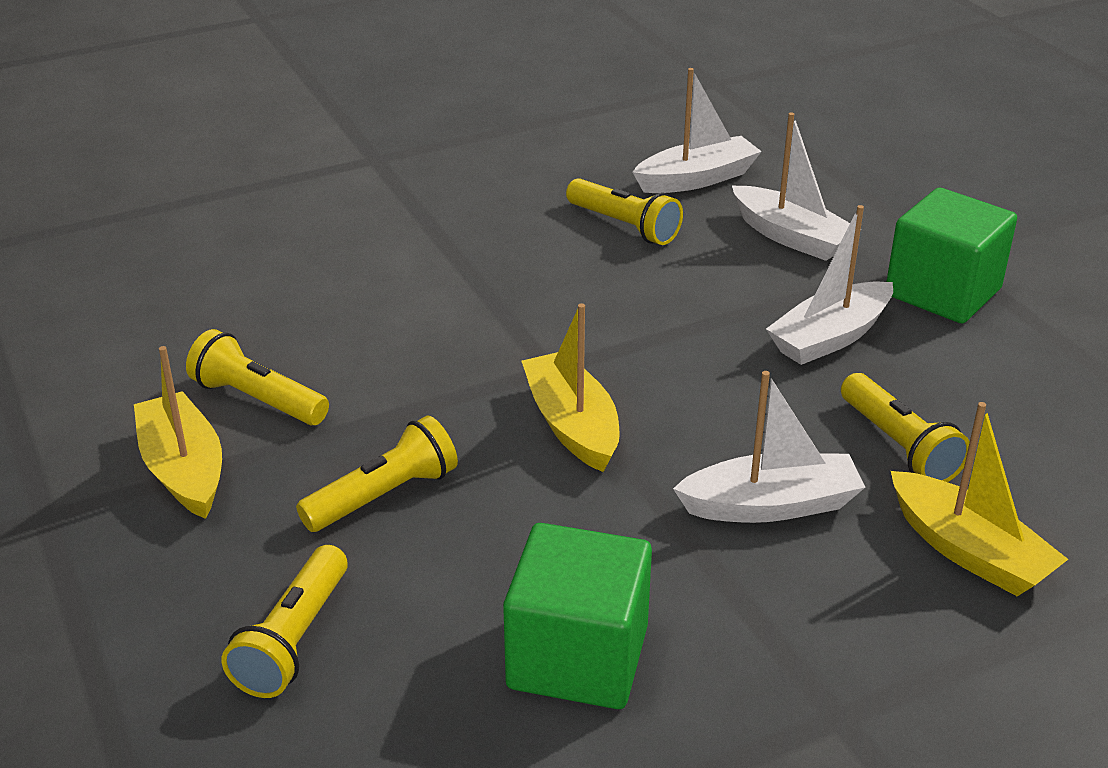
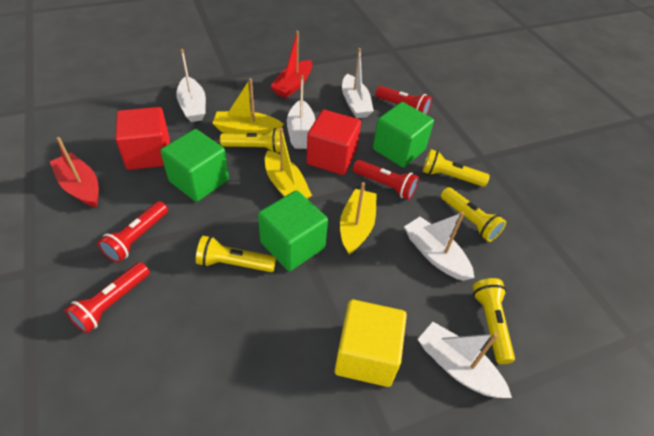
green cube: [503,523,652,709] [886,188,1017,324] = 2 -> [160,129,229,202] [258,190,328,271] [373,102,434,168] = 3
red boat: none = 0 -> [50,137,99,207] [270,31,312,98] = 2
red cube: none = 0 -> [115,107,170,170] [306,110,361,175] = 2
red flashlight: none = 0 -> [65,262,150,333] [98,201,168,263] [353,160,419,200] [375,86,432,115] = 4
white boat: [633,68,762,193] [673,371,865,523] [732,113,861,261] [766,205,893,365] = 4 -> [176,49,206,122] [287,75,315,149] [342,48,374,118] [404,212,474,281] [417,322,512,398] = 5
yellow cube: none = 0 -> [335,299,407,387] = 1

